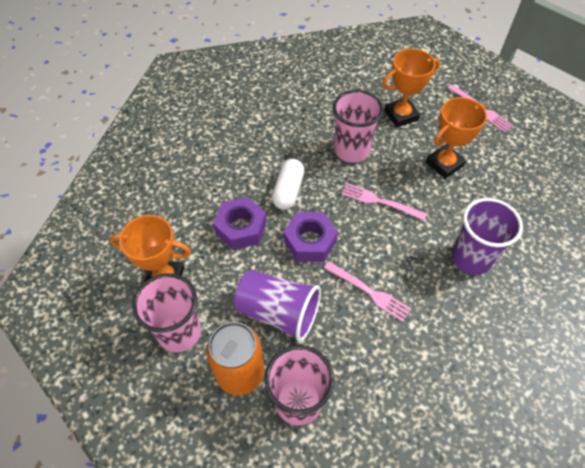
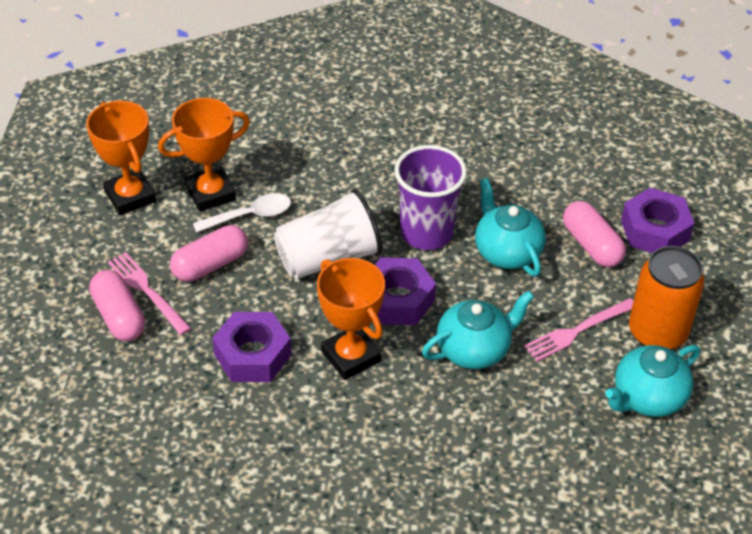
pink capsule: none = 0 -> [89,270,145,341] [170,225,248,282] [563,201,626,267] = 3
pink cup: [132,273,201,353] [265,345,334,426] [333,90,383,163] = 3 -> none = 0
pink fork: [324,261,411,322] [342,183,427,220] [448,84,513,132] = 3 -> [108,252,191,335] [524,298,633,362] = 2
purple cup: [234,270,321,342] [452,198,523,275] = 2 -> [394,145,467,250] = 1
purple nut: [213,197,267,250] [283,212,338,262] = 2 -> [212,312,291,382] [375,257,436,325] [621,188,694,253] = 3
turquoise teapot: none = 0 -> [422,290,534,369] [475,178,546,276] [605,345,700,417] = 3
white capsule: [272,159,304,210] = 1 -> none = 0
white cup: none = 0 -> [274,189,382,279] = 1
white spoon: none = 0 -> [193,193,291,233] = 1

